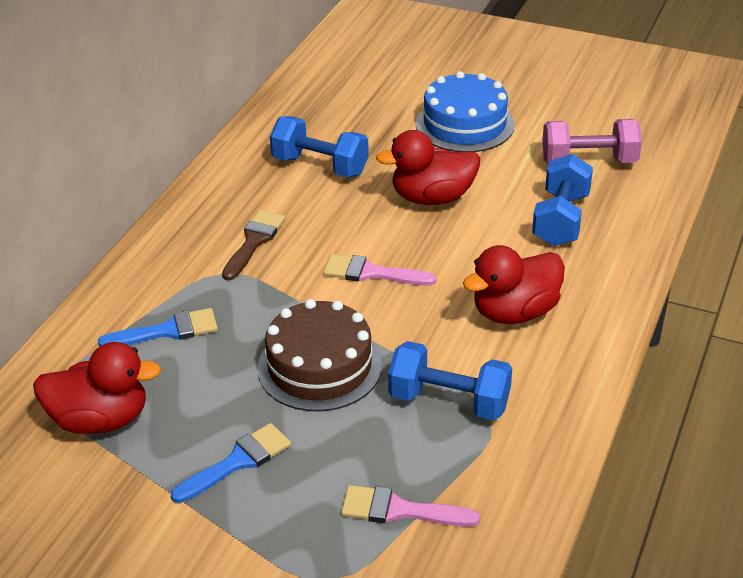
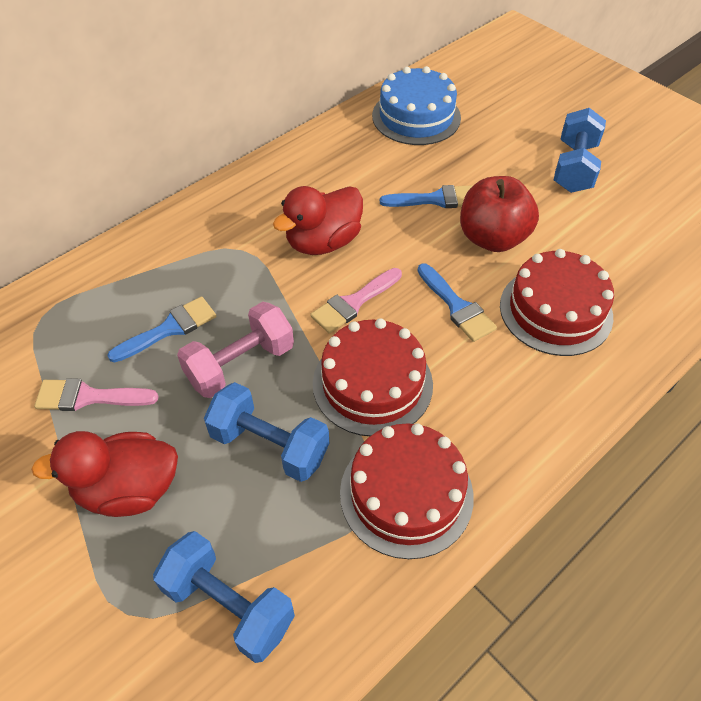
blue brush: [98,308,218,347] [171,423,291,503] = 2 -> [107,297,216,362] [380,185,472,208] [417,263,497,342] = 3
brown brush: [222,210,285,281] = 1 -> none = 0
brown cake: [257,299,382,411] = 1 -> none = 0
red apple: none = 0 -> [460,176,539,252] = 1
red cake: none = 0 -> [313,318,433,436] [340,423,474,559] [500,249,614,356] = 3
red duck: [33,342,161,434] [376,130,480,205] [463,245,565,324] = 3 -> [31,431,178,517] [273,186,363,255] = 2

